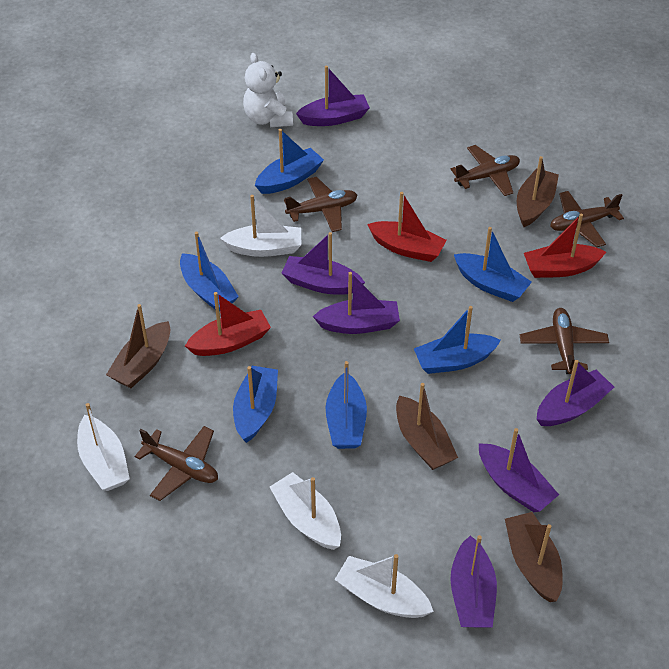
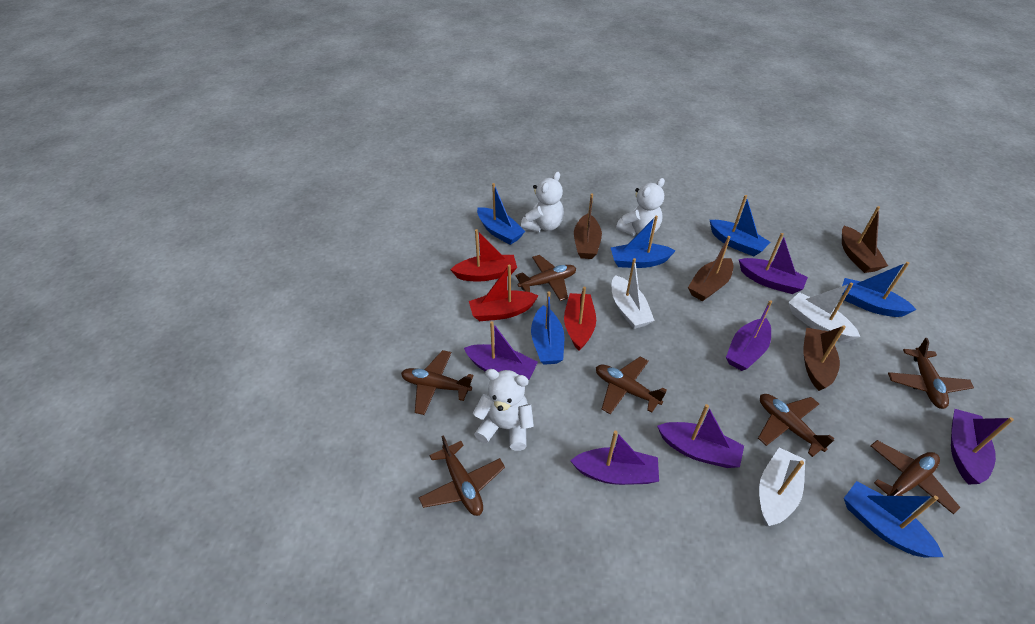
brown plane: [135,426,218,501] [284,177,357,232] [451,145,520,196] [520,308,609,374] [550,191,624,247] = 5 -> [401,350,473,415] [419,435,505,516] [515,255,576,301] [596,357,667,414] [758,394,834,457] [871,440,961,514] [888,338,974,409] = 7
white boat: [77,403,130,491] [220,195,301,257] [270,472,341,550] [334,554,434,618] = 4 -> [612,258,655,329] [759,448,805,526] [788,283,860,342] = 3
white teddy bear: [243,53,293,127] = 1 -> [473,369,534,451] [521,172,564,232] [616,178,665,236] = 3

